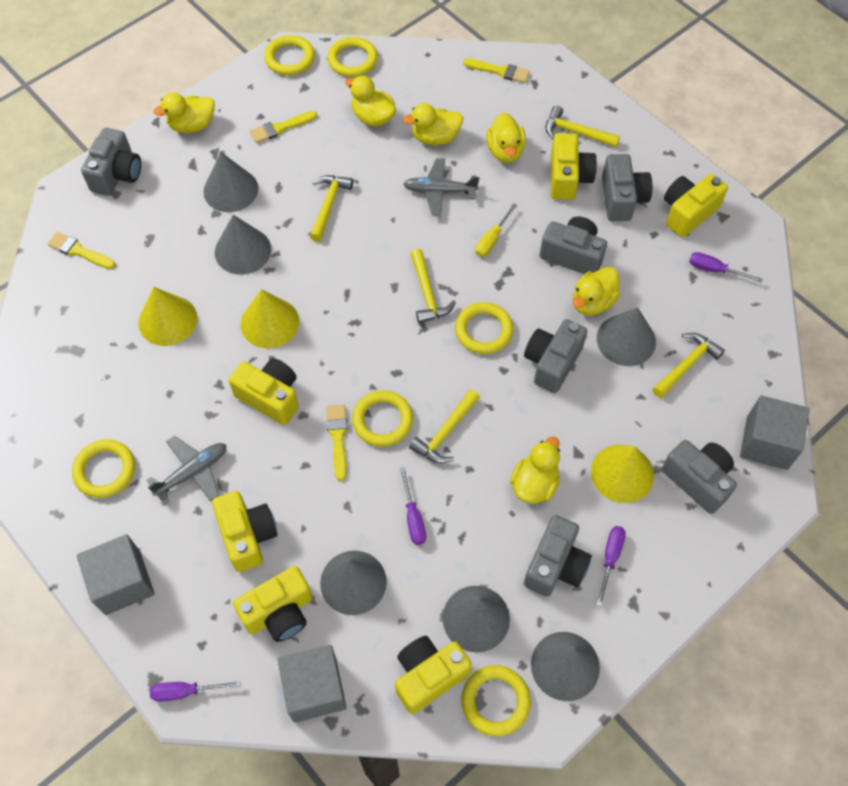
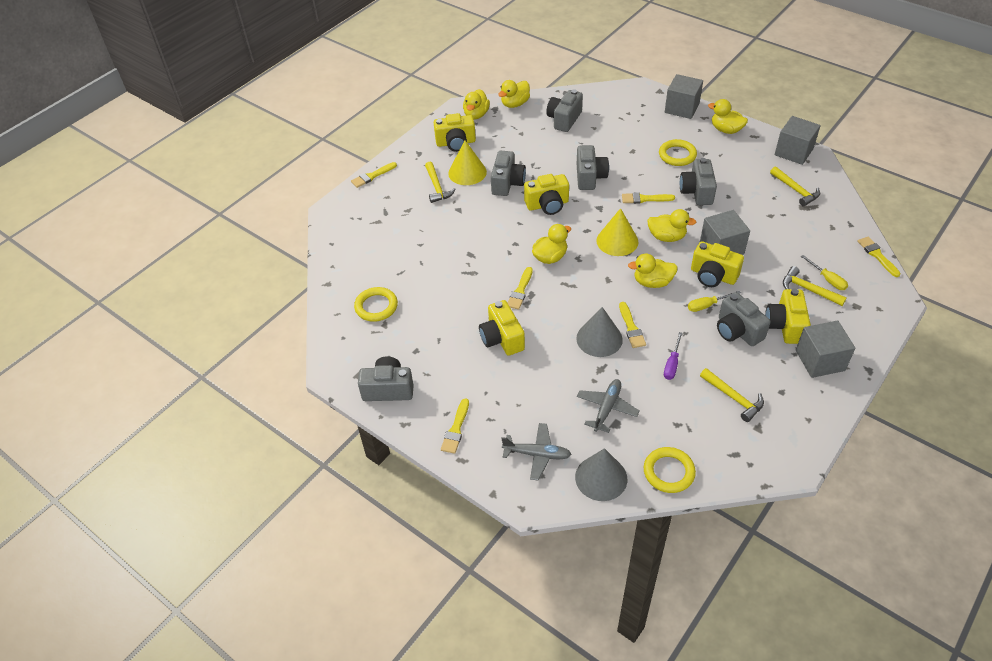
grey cone: [203,152,258,212] [215,215,271,275] [320,551,387,615] [442,586,510,652] [531,632,600,701] [597,307,656,366] = 6 -> [575,448,627,501] [576,307,623,357] = 2
grey cube: [77,534,155,615] [277,645,347,723] [740,395,810,470] = 3 -> [665,74,703,119] [700,210,750,255] [775,116,821,165] [796,321,855,378] = 4
purple screwdriver: [150,681,241,702] [400,467,426,545] [596,526,626,606] [689,252,763,282] = 4 -> [664,332,683,380] = 1
yellow brush: [47,232,116,269] [250,111,317,143] [326,404,348,481] [463,58,530,83] = 4 -> [351,162,397,188] [441,398,469,454] [508,267,533,310] [619,302,646,348] [622,192,675,204] [857,236,901,277] = 6
yellow camera: [212,491,278,572] [229,358,299,425] [233,566,313,642] [395,636,472,714] [551,133,597,200] [664,174,728,237] = 6 -> [434,113,476,152] [479,300,525,356] [524,174,569,215] [691,241,744,287] [765,288,811,344] = 5
yellow cone: [138,287,197,346] [241,289,299,348] [591,445,654,503] = 3 -> [448,140,487,185] [596,208,638,256] = 2
yellow hammer: [310,175,353,242] [409,389,480,464] [410,249,456,324] [546,106,620,147] [653,333,725,398] = 5 -> [425,162,456,203] [700,368,764,422] [770,166,820,206] [783,266,847,306] = 4
yellow ring: [72,439,135,498] [264,35,315,75] [327,37,378,77] [352,390,413,447] [455,302,513,354] [462,665,531,736] = 6 -> [354,287,398,322] [644,447,696,493] [659,139,697,166] = 3
yellow screwdriver: [475,203,517,257] = 1 -> [688,291,741,312] [801,255,848,290] = 2

